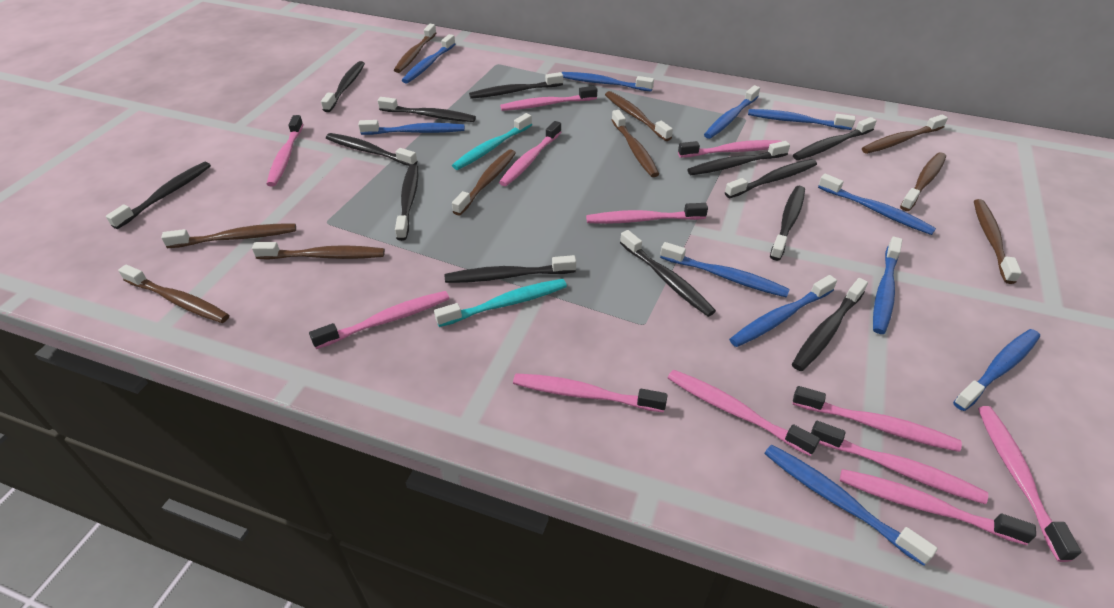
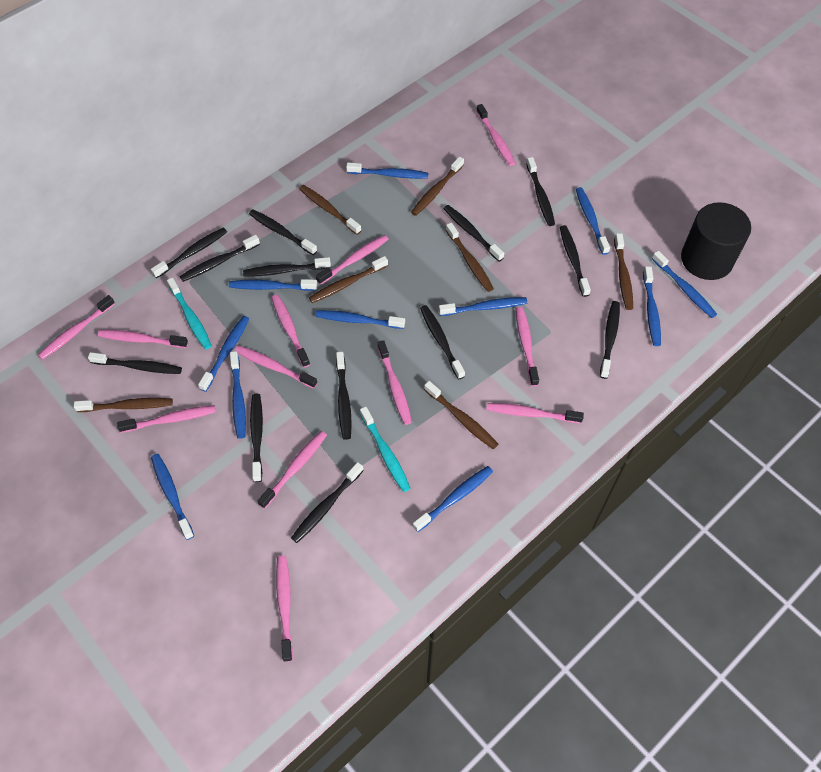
black cylinder: none = 0 -> [681,202,751,280] = 1
brown toothbrush: [118,265,229,323] [161,223,296,248] [252,242,385,260] [394,24,436,73] [452,149,516,216] [605,91,673,141] [612,110,659,177] [862,114,948,154] [900,152,946,211] [974,199,1022,284] = 10 -> [74,398,173,412] [299,185,362,235] [309,256,388,303] [411,156,464,216] [424,381,498,450] [446,223,494,292] [614,233,633,310] = 7

